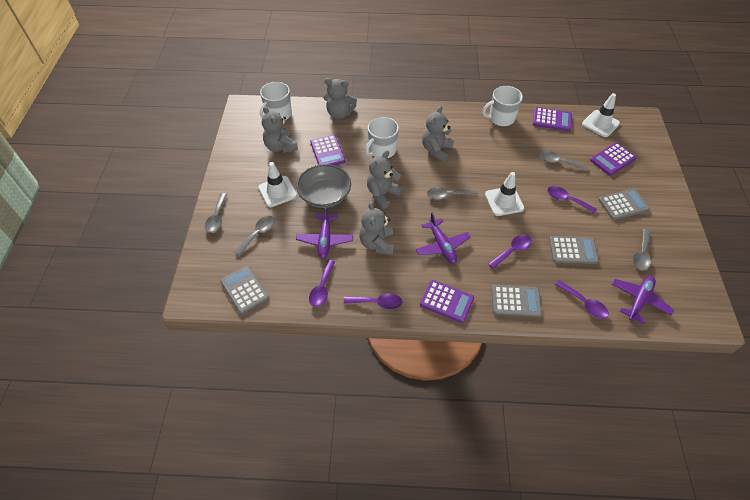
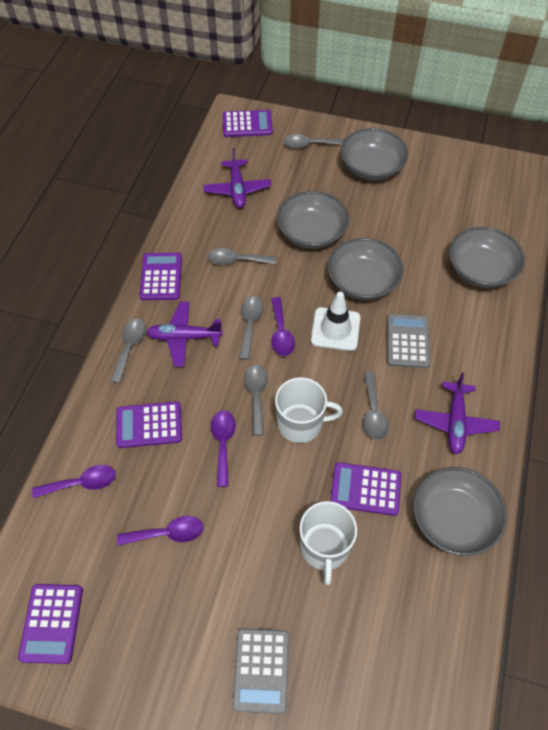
grey bowl: [296,164,351,208] = 1 -> [277,191,349,249] [328,238,404,300] [341,128,409,180] [413,467,507,556] [449,227,525,288] = 5
grey calculator: [220,266,269,314] [491,285,542,317] [549,236,599,264] [599,189,650,220] = 4 -> [232,628,289,714] [387,314,430,368] = 2
grey spoon: [205,193,227,233] [235,216,275,256] [427,187,478,199] [539,150,588,171] [633,229,651,270] = 5 -> [111,318,146,383] [207,248,277,265] [239,296,264,360] [244,365,268,436] [284,134,345,148] [363,372,388,440] = 6
grey teddy bear: [262,106,298,153] [324,78,357,119] [359,201,395,255] [367,150,403,209] [422,106,454,162] = 5 -> none = 0
purple calculator: [310,135,345,165] [420,280,474,323] [533,107,572,131] [590,143,636,176] = 4 -> [18,584,83,664] [116,401,182,448] [139,253,182,300] [223,110,273,137] [330,462,401,516] = 5
purple spoon: [309,260,335,307] [344,293,402,309] [488,235,532,269] [547,186,597,214] [555,280,609,319] = 5 -> [32,465,116,498] [117,516,204,546] [211,410,236,487] [271,297,295,356] = 4
white mug: [260,82,292,120] [365,117,399,158] [482,86,523,126] = 3 -> [275,377,343,443] [299,501,357,585] = 2
white traffic cone: [258,162,297,207] [485,172,524,216] [582,93,620,137] = 3 -> [311,292,361,351] = 1

